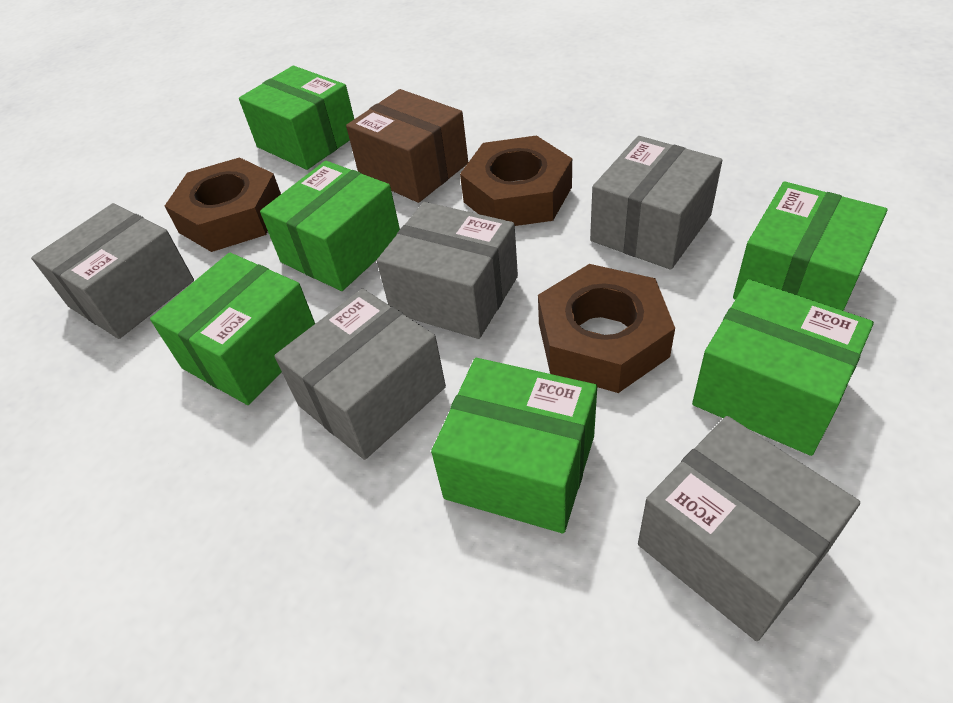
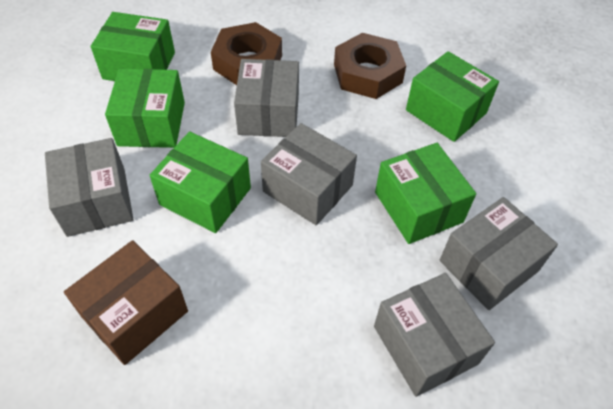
brown nut: [165,157,281,252] [460,135,572,226] [538,264,675,393] = 3 -> [211,22,282,85] [334,33,406,99] = 2
green box: [150,253,315,405] [239,66,354,170] [260,161,400,291] [431,358,597,533] [692,279,874,456] [733,182,888,311] = 6 -> [91,12,175,81] [105,69,185,148] [150,131,251,233] [375,143,476,244] [406,51,499,142] = 5

